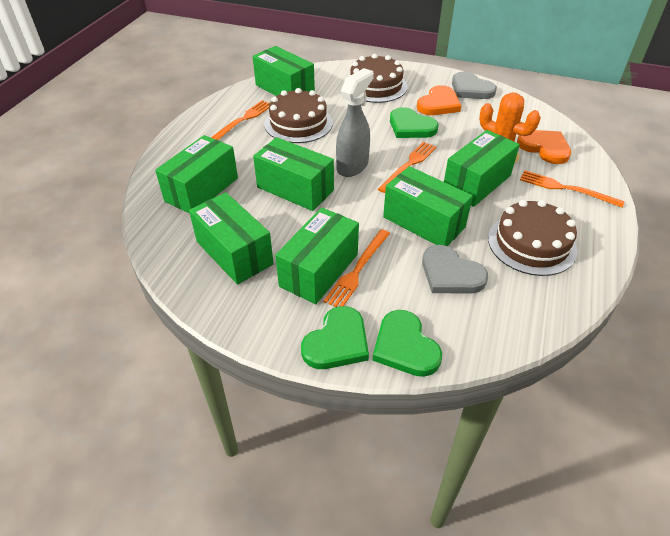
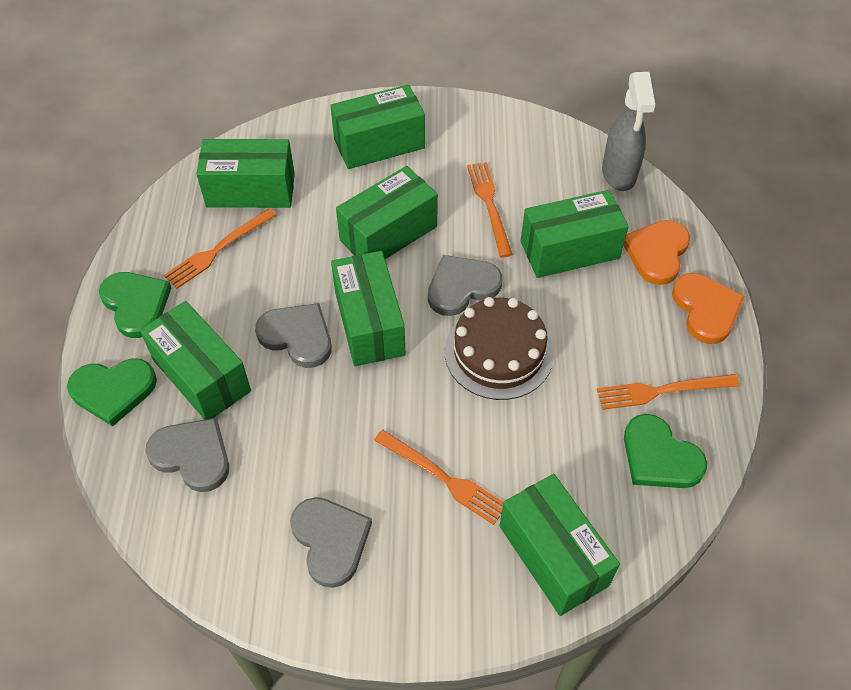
brown cake: [264,88,333,143] [350,54,407,103] [488,200,578,276] = 3 -> [445,297,554,400] = 1
grey heart: [422,245,488,293] [452,72,497,99] = 2 -> [145,418,229,492] [255,303,332,368] [290,497,372,588] [428,255,502,316] = 4
orange cactus: [479,92,541,164] = 1 -> none = 0

